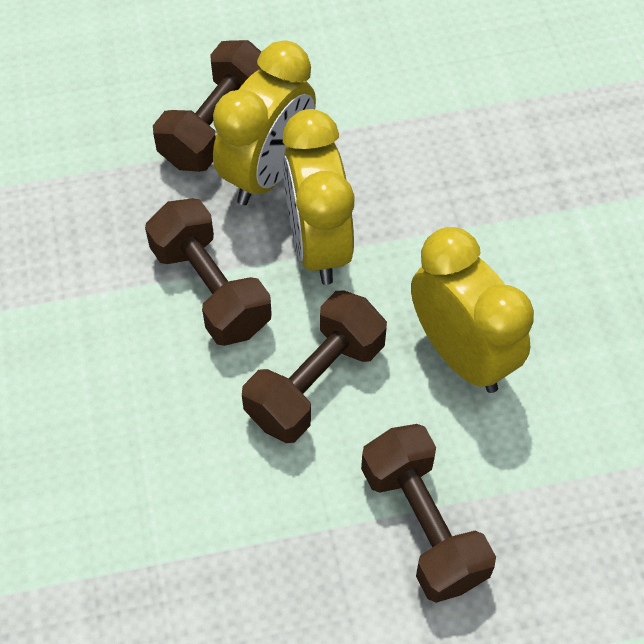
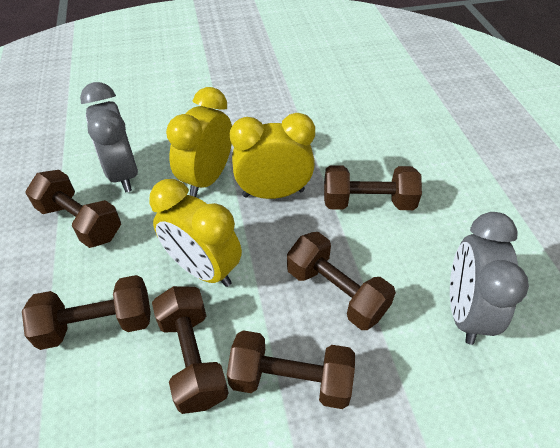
brown dumbbell: [145,198,272,346] [153,40,261,172] [242,290,387,443] [361,424,496,603] = 4 -> [22,275,151,350] [25,170,121,248] [152,286,229,414] [227,330,355,409] [287,232,396,330] [324,165,422,210] = 6
grey clock: none = 0 -> [80,82,138,192] [450,212,529,345] = 2

